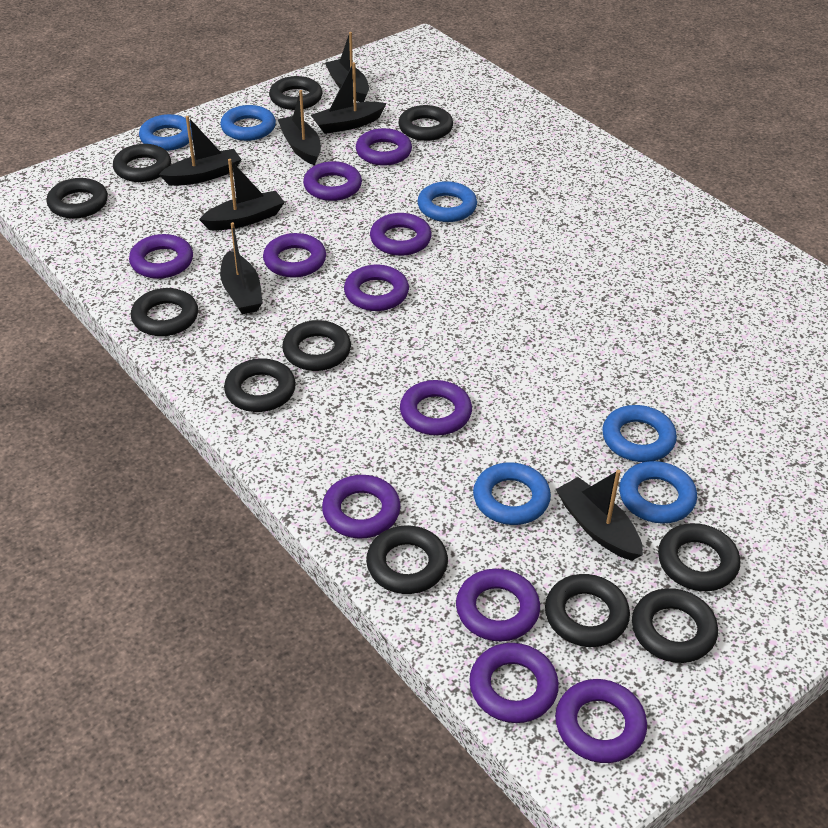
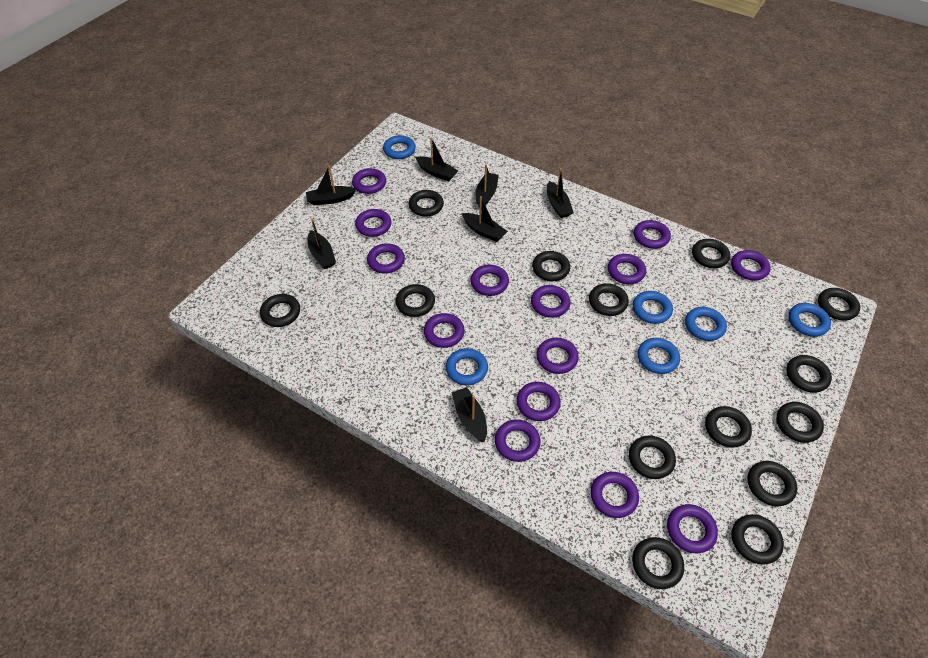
black ring: [47,178,108,219] [113,144,171,182] [131,288,198,336] [224,358,296,412] [269,76,322,110] [282,320,351,371] [366,525,448,594] [398,105,453,141] [545,574,630,647] [632,588,718,663] [658,523,740,591] = 11 -> [260,294,300,327] [395,284,435,317] [409,190,444,217] [532,251,570,281] [589,283,629,316] [629,435,676,479] [632,537,684,589] [692,239,730,268] [705,406,752,448] [732,514,784,564] [747,461,797,506] [776,402,824,443] [786,355,832,393] [818,288,860,321] = 14
purple ring: [129,234,193,279] [263,233,326,278] [303,161,362,201] [322,475,401,539] [344,265,409,311] [356,128,412,166] [370,213,432,256] [400,380,472,435] [456,569,540,641] [469,643,559,723] [555,679,647,763] = 11 -> [352,168,386,194] [355,209,391,237] [367,243,405,274] [424,313,465,348] [470,265,509,296] [495,419,540,462] [516,382,561,421] [531,285,570,318] [536,338,579,374] [591,472,639,518] [608,254,646,284] [634,220,671,249] [667,504,718,553] [731,250,771,281] = 14

